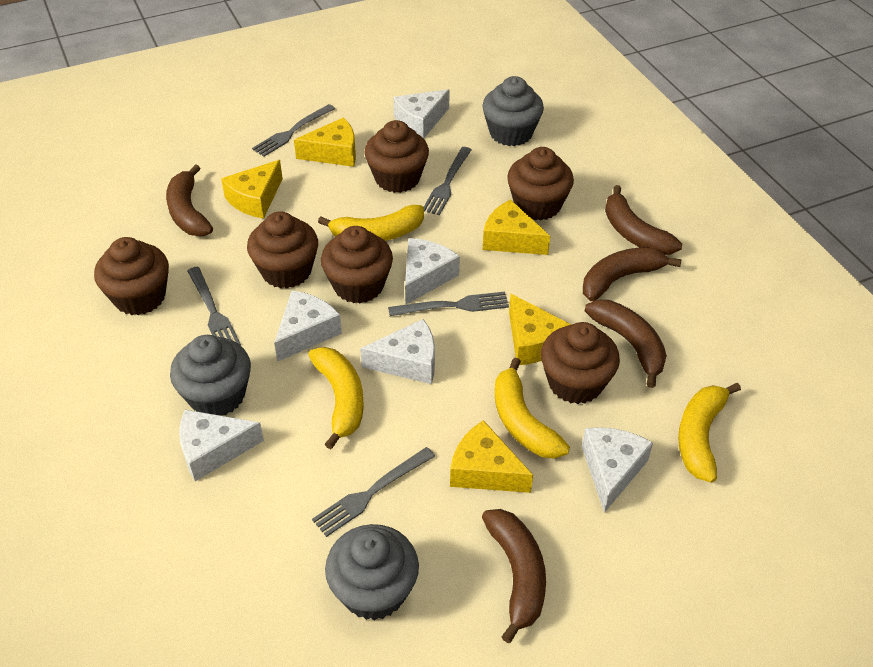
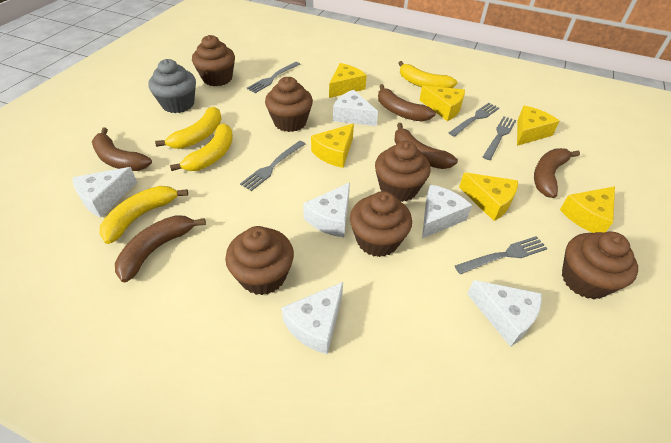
grey cupcake: [170,335,251,416] [325,524,419,620] [482,76,544,146] = 3 -> [148,59,196,113] = 1
yellow cheese: [221,160,283,219] [294,117,356,167] [450,420,533,493] [483,199,550,255] [509,294,571,365] = 5 -> [311,124,354,168] [329,63,367,98] [420,86,465,121] [459,172,518,221] [517,106,560,146] [560,186,615,233] = 6

